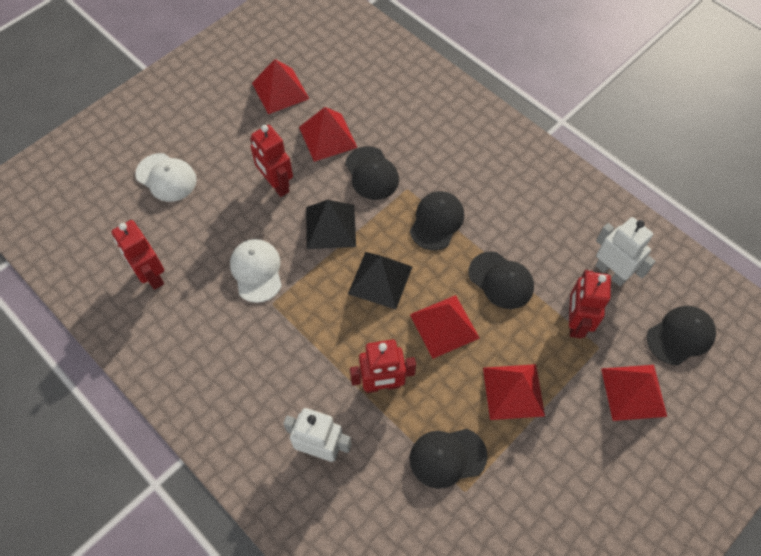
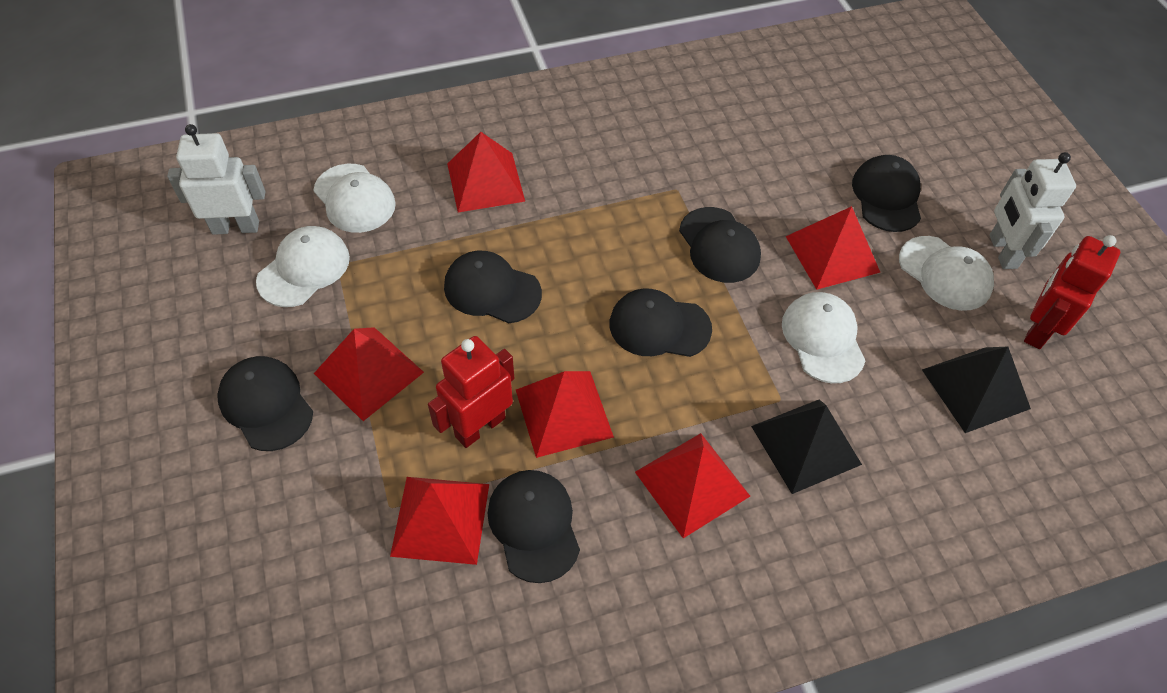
black cap: [345,146,399,200] [410,191,464,250] [410,429,488,489] [468,251,534,309] [647,306,716,365] = 5 -> [217,356,313,451] [444,251,542,323] [487,470,580,583] [610,288,712,357] [679,207,761,283] [852,155,921,232] = 6
red pyramid: [252,59,309,114] [299,107,357,162] [410,295,479,359] [483,364,545,420] [601,365,667,421] = 5 -> [314,327,424,421] [390,477,489,565] [447,132,525,212] [516,371,614,458] [635,433,750,538] [786,206,881,290] = 6
red robot: [111,220,164,290] [250,125,293,197] [350,340,416,393] [569,270,611,338] = 4 -> [428,336,514,448] [1024,235,1120,349] = 2
white cap: [135,153,197,202] [230,239,282,303] = 2 -> [256,226,350,307] [313,164,396,233] [782,292,865,383] [899,236,994,311] = 4

